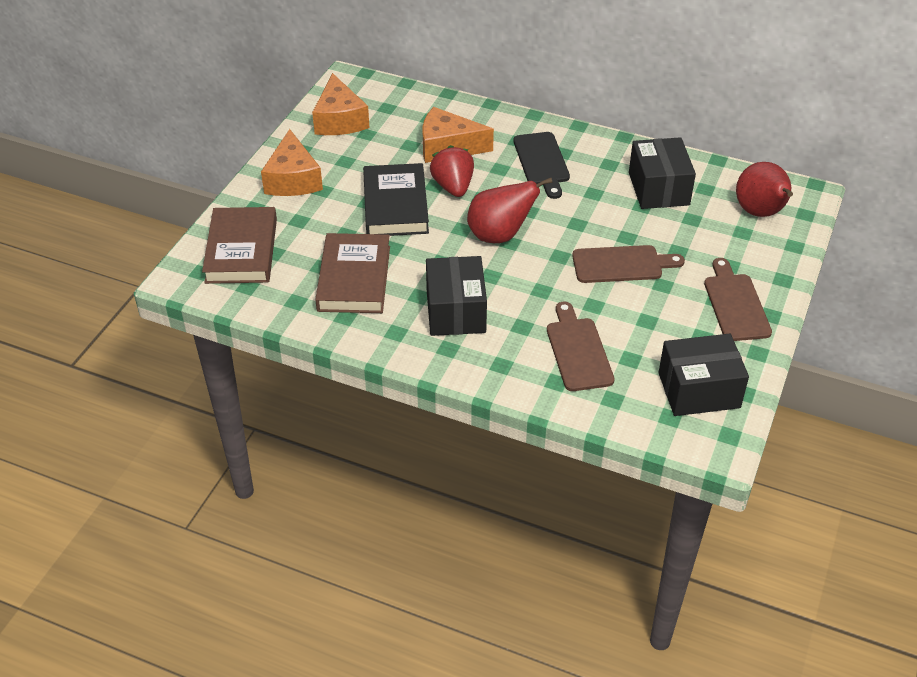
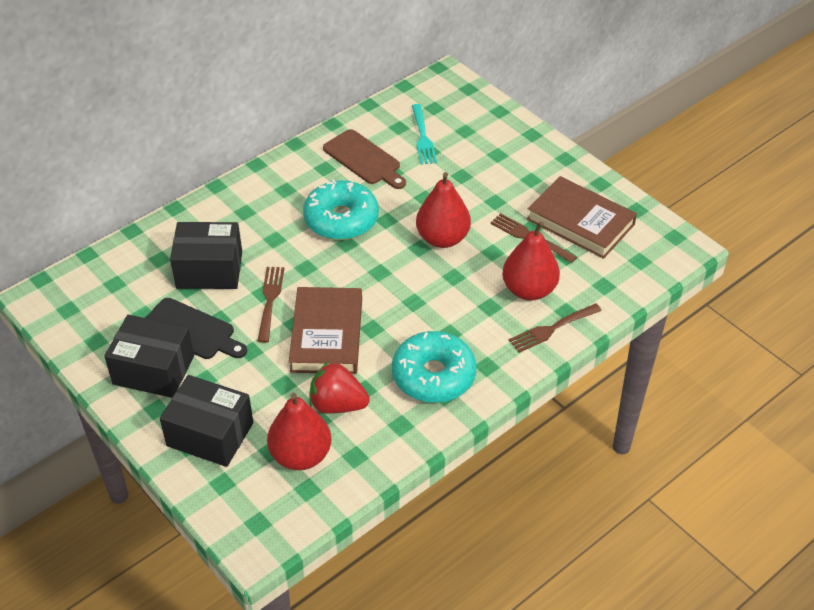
black book: [363,163,429,236] = 1 -> none = 0
brown cutting board: [547,302,615,391] [572,245,685,283] [704,258,772,341] = 3 -> [323,129,406,189] = 1
brown fork: none = 0 -> [257,267,285,343] [490,213,577,263] [509,304,602,353] = 3
orange cheese: [261,129,323,196] [312,73,370,135] [423,107,494,163] = 3 -> none = 0
red pear: [467,178,553,243] [736,162,793,217] = 2 -> [267,393,331,470] [416,172,471,248] [502,221,560,301] = 3
turquoise donut: none = 0 -> [303,179,379,240] [392,331,476,403] = 2
turquoise fork: none = 0 -> [412,104,437,165] = 1

